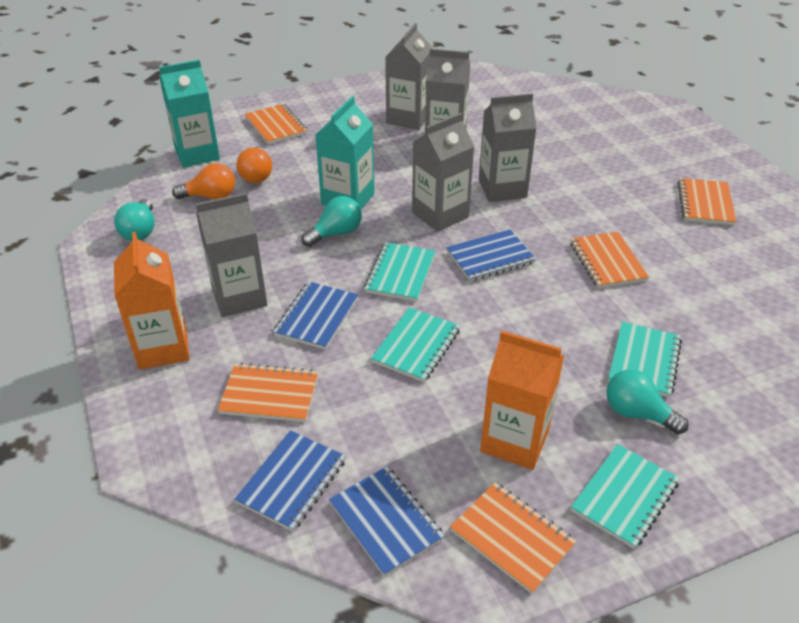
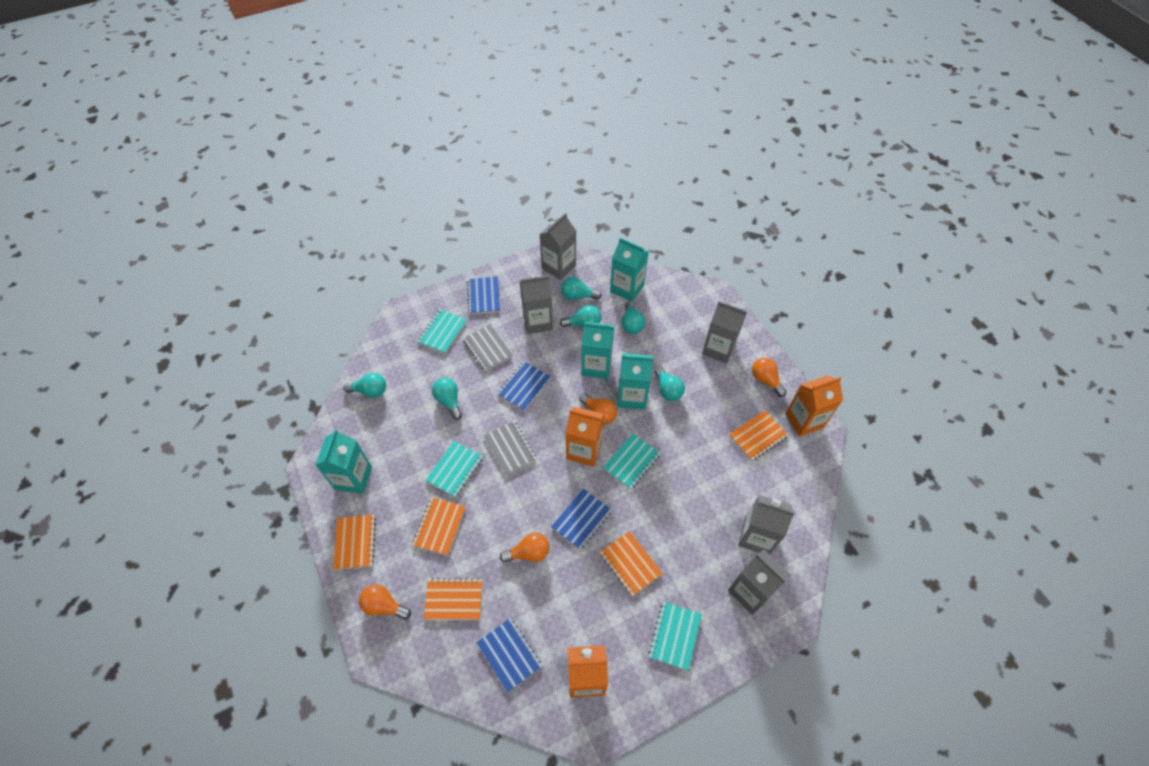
grey notebook: none = 0 -> [463,324,513,371] [483,421,537,475] = 2
orange carton: [114,232,190,370] [480,331,564,470] = 2 -> [565,406,604,467] [568,645,608,698] [785,375,843,437] = 3
orange light bulb: [172,163,235,200] [237,147,272,183] = 2 -> [359,584,411,620] [500,532,549,563] [579,393,617,425] [752,357,787,397] = 4
turquoise carton: [159,60,220,168] [316,96,375,209] = 2 -> [315,429,372,494] [581,322,615,379] [610,237,649,302] [617,353,653,410] = 4
turquoise light bulb: [114,199,154,241] [302,196,362,247] [606,369,689,434] = 3 -> [343,373,386,398] [432,378,462,420] [560,305,602,328] [561,277,602,300] [621,301,645,334] [654,366,685,401] = 6

